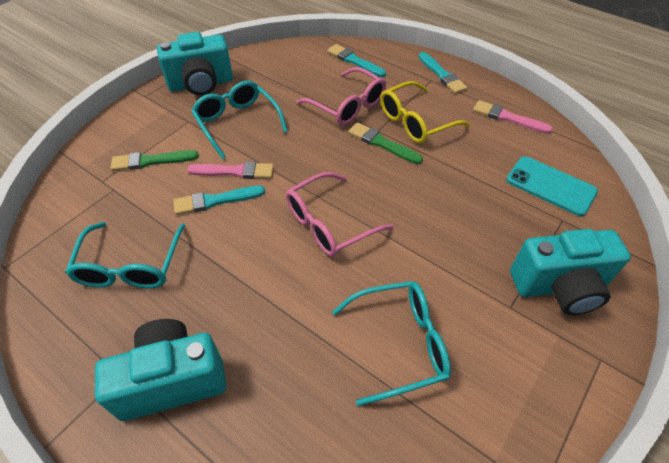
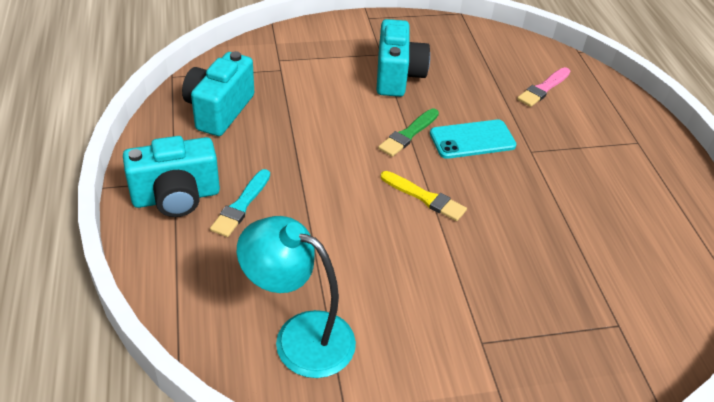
green brush: [111,150,199,171] [348,122,423,164] = 2 -> [378,108,439,157] = 1
pink brush: [187,162,274,179] [473,100,553,134] = 2 -> [517,67,570,107] = 1
pink glasses: [286,172,394,257] [297,67,386,125] = 2 -> none = 0
turquoise brush: [173,186,265,215] [327,44,386,77] [419,52,468,94] = 3 -> [210,169,270,237] = 1
turquoise glasses: [65,222,186,288] [191,81,288,159] [332,281,451,406] = 3 -> none = 0
turquoise lamp: none = 0 -> [237,216,356,378] = 1
yellow brush: none = 0 -> [381,171,467,221] = 1
yellow glasses: [380,81,470,143] = 1 -> none = 0

